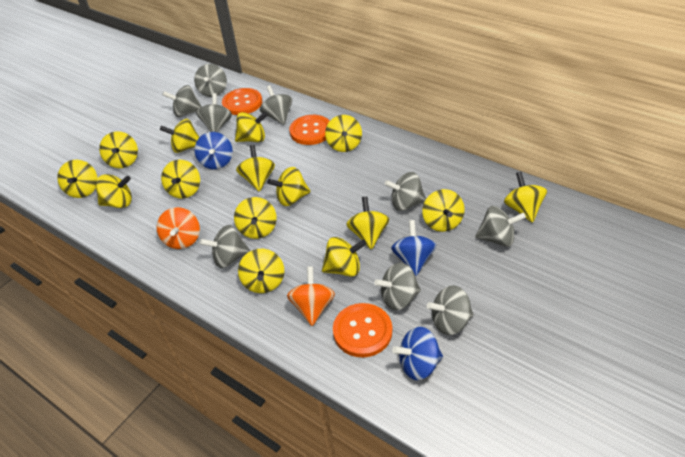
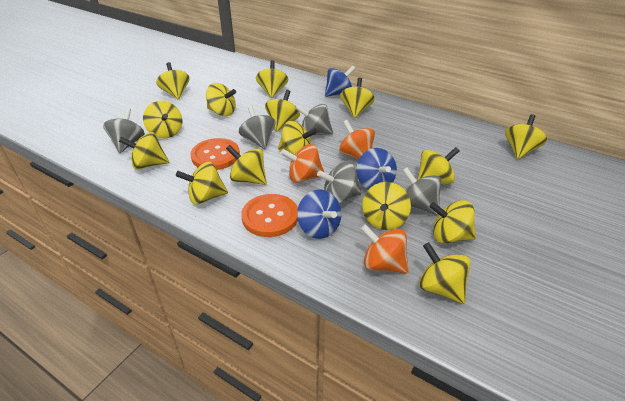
grey spinning top: [163,85,202,117] [194,64,227,97] [196,93,232,132] [200,225,250,268] [260,85,292,125] [374,263,421,310] [384,172,426,211] [427,285,474,335] [475,206,526,247] = 9 -> [103,107,145,153] [239,105,275,149] [295,104,333,135] [317,162,362,204] [402,167,441,215] = 5
orange button: [222,88,262,115] [289,115,330,145] [333,303,392,357] = 3 -> [190,138,240,170] [241,194,298,237] = 2
orange spinning top: [156,207,200,249] [287,266,335,326] = 2 -> [281,144,325,183] [339,120,375,159] [361,224,409,274] = 3

